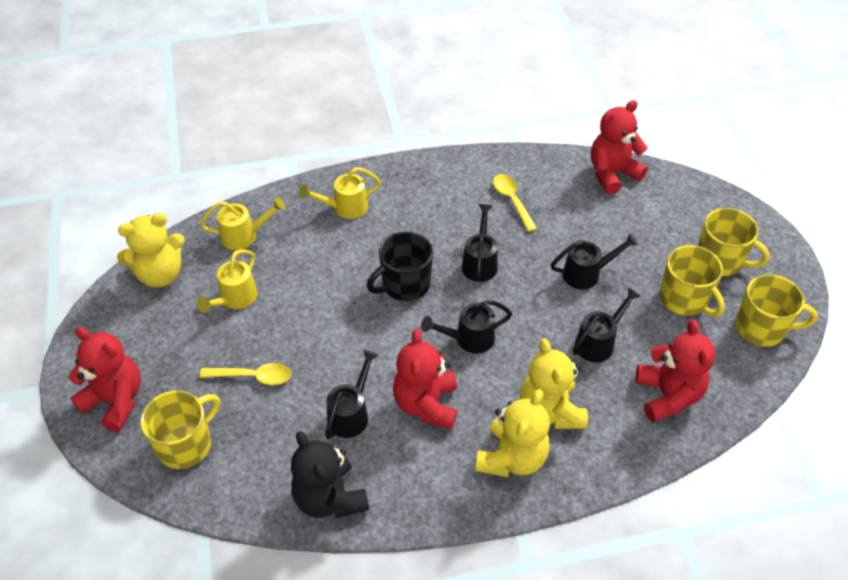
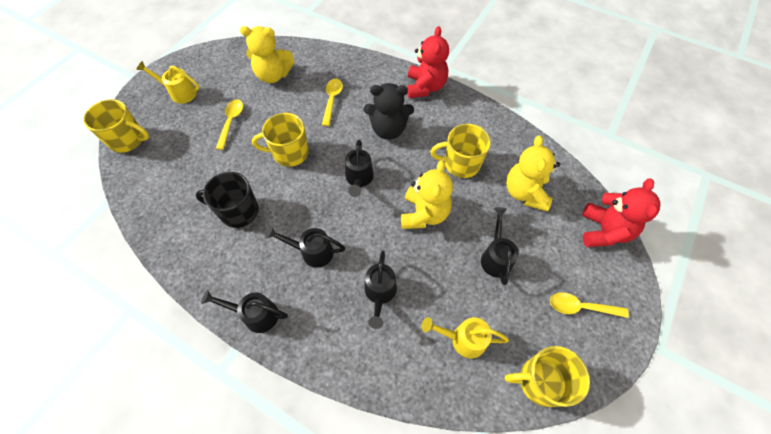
red teddy bear: [68,327,141,432] [393,329,457,429] [591,100,648,194] [636,319,716,422] = 4 -> [407,26,449,98] [582,178,660,247] = 2
yellow spoon: [200,363,291,385] [493,174,537,232] = 2 -> [216,99,243,150] [322,79,343,126] [550,292,629,318] = 3
yellow watering can: [197,249,258,312] [200,197,286,250] [299,167,381,219] = 3 -> [136,61,200,104] [422,317,509,358] = 2

